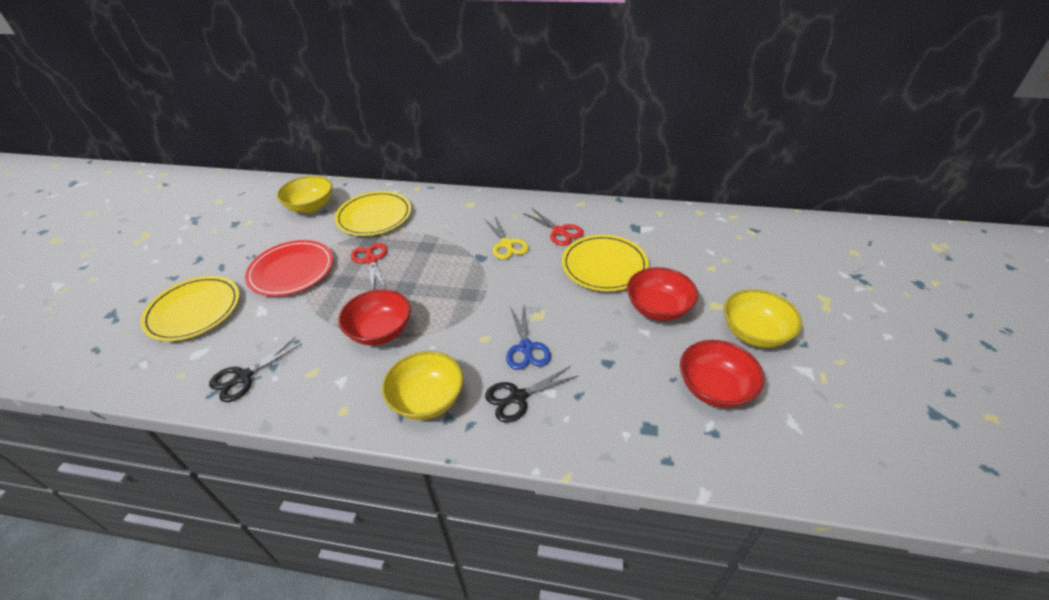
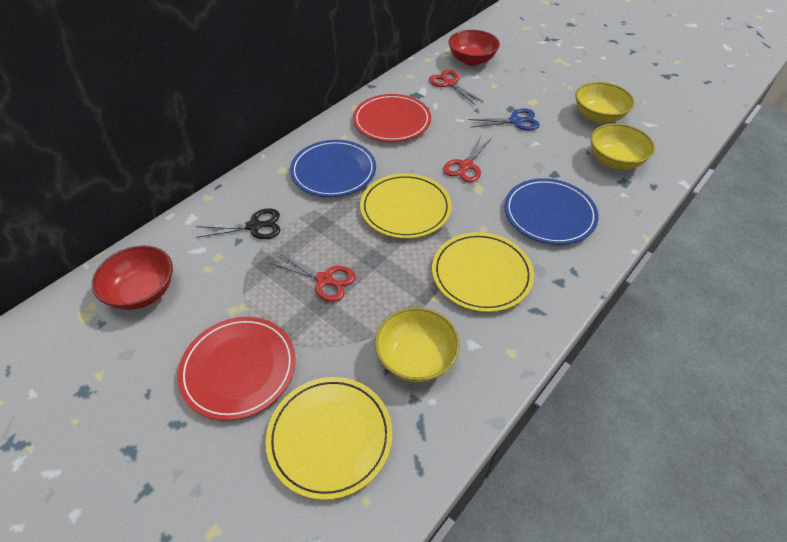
black scissors: [209,338,302,402] [485,366,578,423] = 2 -> [196,208,280,239] = 1
blue plate: none = 0 -> [290,140,376,197] [504,178,599,245] = 2
red bowl: [338,289,411,345] [627,267,698,321] [680,340,765,408] = 3 -> [92,245,173,310] [449,30,500,66] = 2
red plate: [245,240,333,296] = 1 -> [177,317,295,420] [353,94,431,142] = 2
red scissors: [351,243,387,290] [523,208,584,246] = 2 -> [269,252,356,302] [429,70,483,105] [443,136,492,182] = 3
yellow scissors: [485,216,529,259] = 1 -> none = 0

